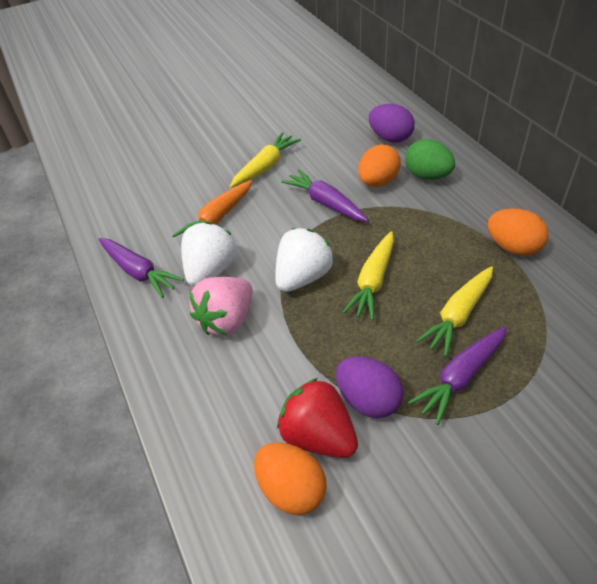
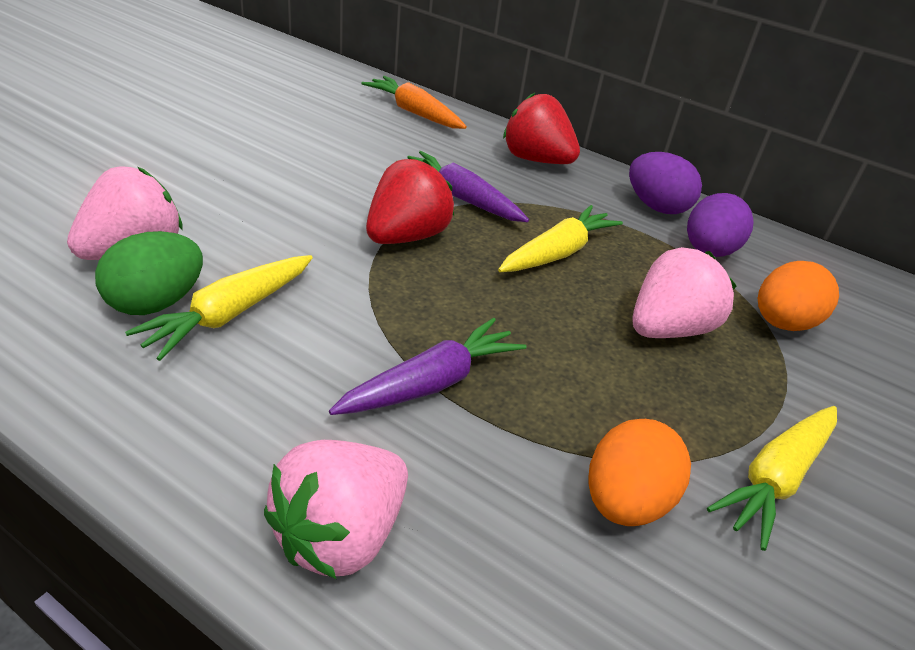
orange egg: [254,442,327,515] [358,144,401,187] [488,208,548,256] = 3 -> [588,419,691,526] [758,261,839,331] = 2
pink strawberry: [189,277,253,336] = 1 -> [67,167,183,260] [264,440,408,579] [632,247,736,338] = 3
purple carrot: [99,238,184,298] [281,169,369,222] [408,327,507,425] = 3 -> [329,318,526,415] [407,151,529,222] = 2
red strawberry: [277,378,358,458] = 1 -> [366,159,454,244] [503,93,580,164] = 2
white strawberry: [181,222,237,286] [275,228,334,292] = 2 -> none = 0

